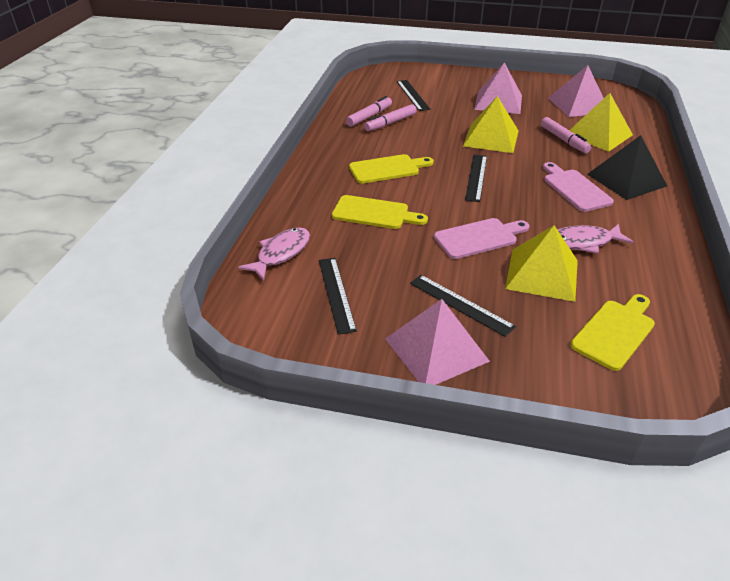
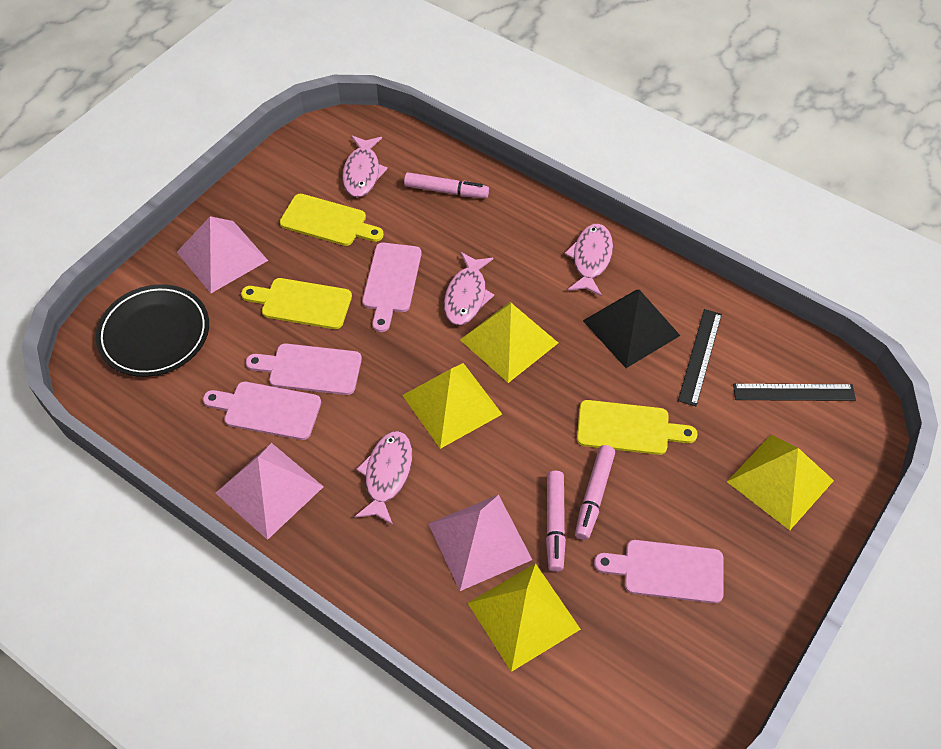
black plate: none = 0 -> [96,284,209,377] = 1
black ruler: [319,258,357,335] [397,80,430,111] [410,275,516,337] [465,155,487,202] = 4 -> [678,309,722,406] [733,384,856,401] = 2
pink cutting board: [434,218,529,259] [543,162,614,212] = 2 -> [203,382,321,440] [246,344,362,395] [362,243,422,332] [594,540,724,603] = 4
pink fish: [238,227,310,281] [557,224,634,254] = 2 -> [342,135,388,198] [354,431,412,525] [444,252,494,325] [565,224,613,296] = 4
yellow pyramid: [463,96,518,153] [505,225,578,302] [569,93,633,152] = 3 -> [402,363,502,449] [460,302,558,383] [468,563,581,672] [727,434,834,530] = 4

